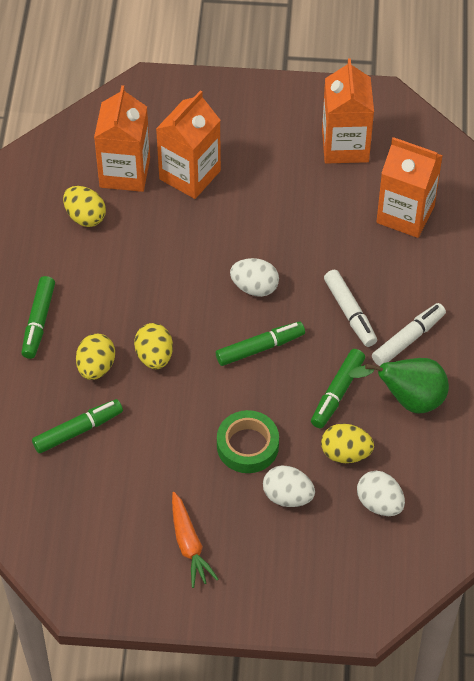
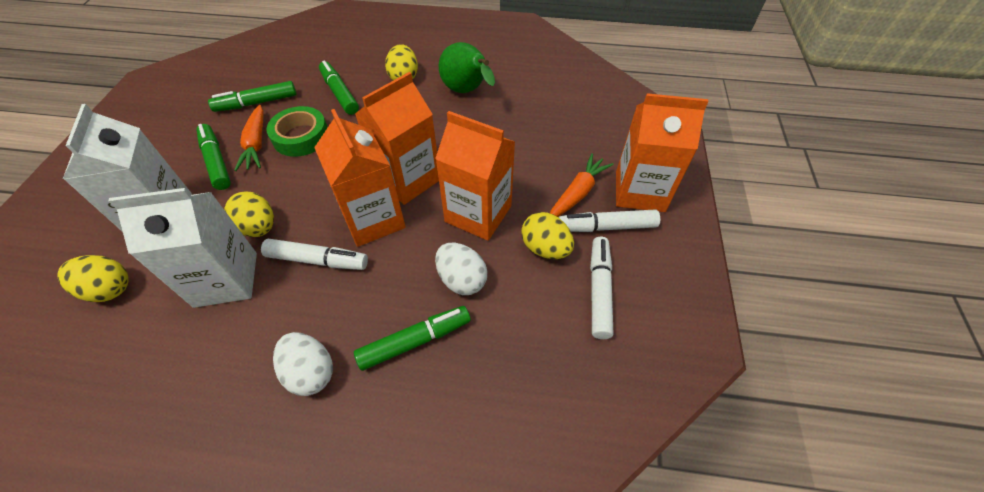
orange carrot: [172,492,218,588] = 1 -> [234,105,264,171] [550,153,613,217] = 2
white carton: none = 0 -> [63,104,192,232] [108,188,257,308] = 2
white egg: [230,258,279,297] [263,466,315,507] [357,471,405,516] = 3 -> [273,332,333,396] [435,243,488,295] = 2
white marker: [324,270,377,347] [372,303,446,366] = 2 -> [261,239,368,270] [559,209,660,232] [590,237,613,339] = 3

